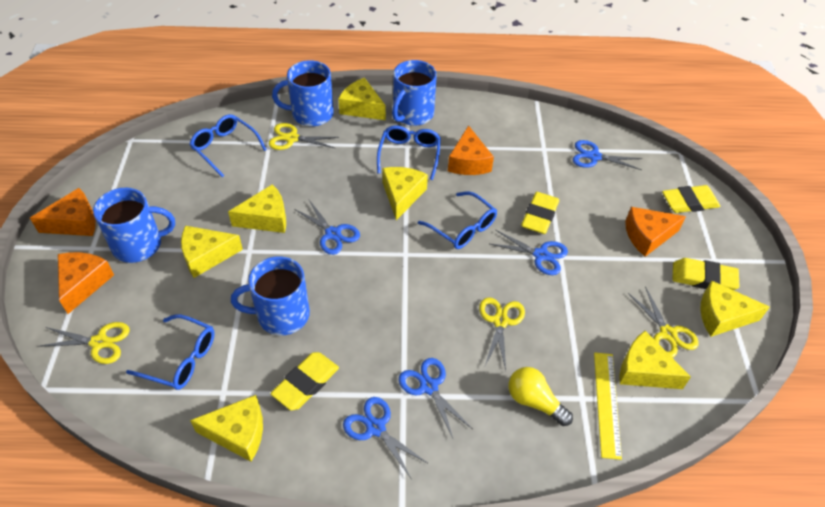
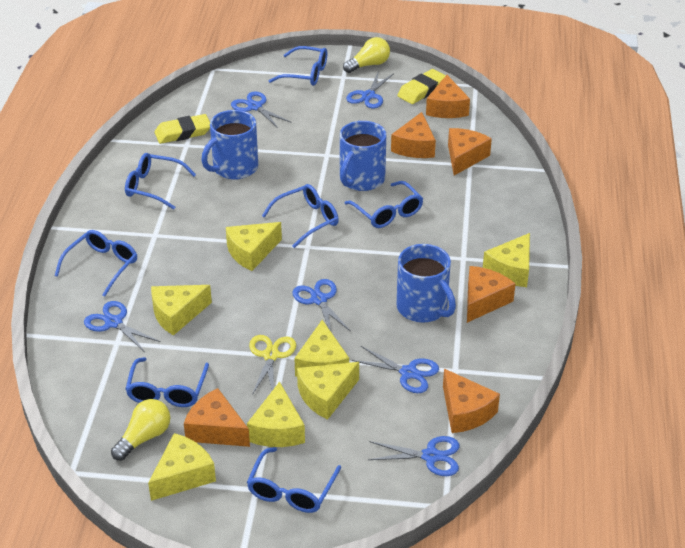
blue glasses: [126,314,215,390] [189,114,267,177] [377,126,441,180] [418,191,497,249] = 4 -> [55,230,137,297] [125,153,196,210] [126,357,209,407] [247,447,341,513] [262,184,339,248] [269,46,327,86] [345,181,423,228] = 7
blue mug: [93,188,175,263] [231,256,310,335] [272,60,334,126] [392,60,437,126] = 4 -> [201,110,258,180] [340,121,386,191] [396,244,456,323] = 3
blue scissors: [294,200,360,255] [343,397,429,478] [399,358,471,440] [490,230,568,275] [573,140,642,170] = 5 -> [84,301,160,352] [231,91,292,128] [292,279,350,331] [346,71,394,109] [351,346,439,393] [368,436,459,476] = 6
orange cheese: [30,188,96,236] [58,252,114,314] [448,125,494,175] [625,207,686,257] = 4 -> [184,388,250,447] [391,112,436,158] [426,75,470,118] [443,369,500,433] [448,128,492,176] [467,266,516,323] = 6
yellow eraser: [271,352,339,410] [521,192,559,234] [662,185,720,213] [673,258,739,290] = 4 -> [154,114,210,144] [397,69,446,104] = 2
yellow light bulb: [509,367,573,426] = 1 -> [111,399,170,461] [343,37,390,73] = 2
yellow ruler: [594,352,622,460] = 1 -> none = 0
yellow scissors: [38,322,130,364] [269,123,339,150] [479,297,525,370] [628,286,699,358] = 4 -> [249,335,296,395] = 1

